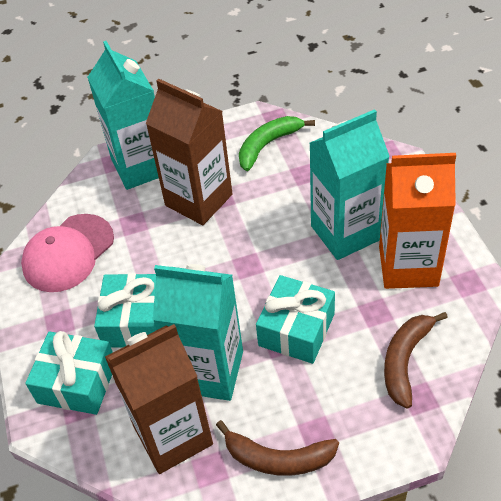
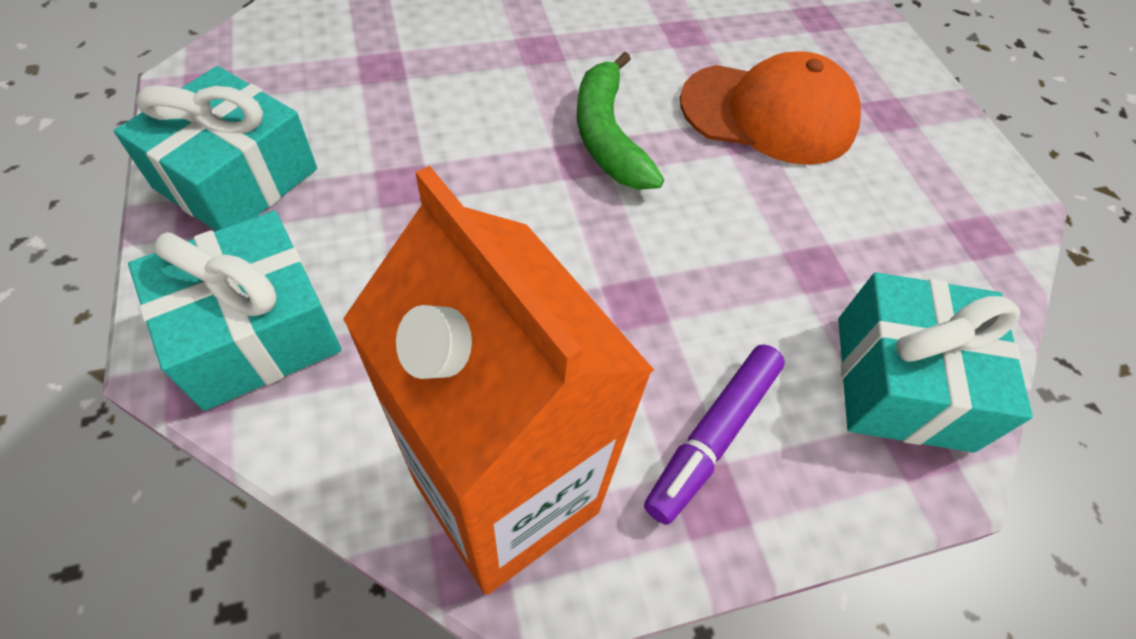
brown banana: [216,420,339,476] [384,312,448,408] = 2 -> none = 0
brown carton: [105,324,213,474] [146,79,232,225] = 2 -> none = 0
orange cap: none = 0 -> [680,52,861,165] = 1
pink cap: [21,214,114,292] = 1 -> none = 0
purple marker: none = 0 -> [644,344,785,525] = 1
turquoise carton: [87,41,159,190] [153,264,243,401] [310,109,390,260] = 3 -> none = 0

